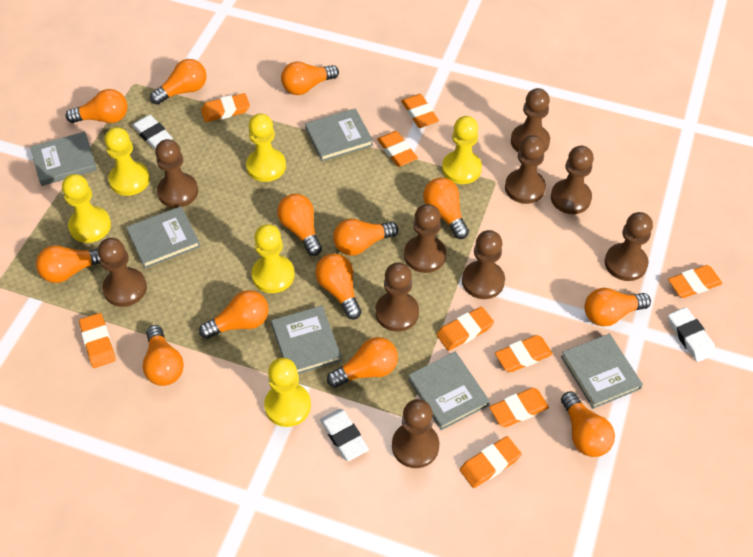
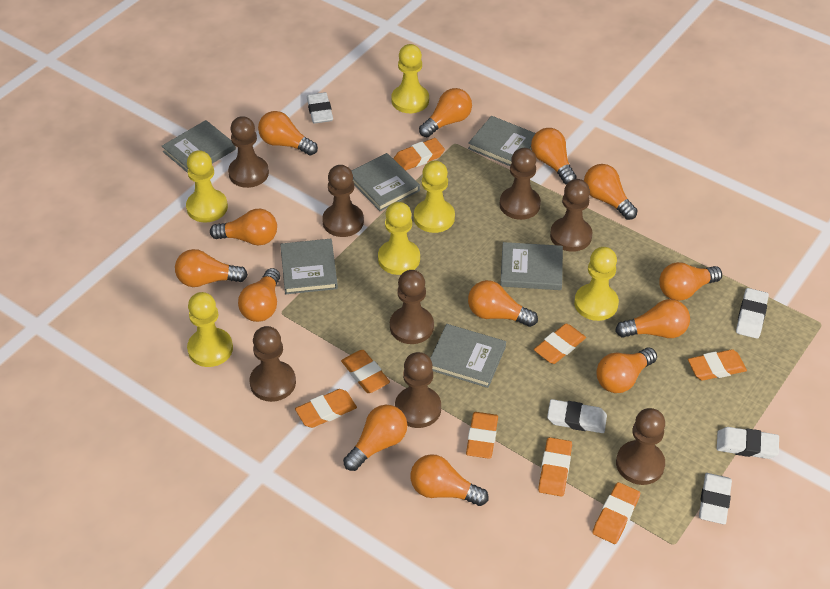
brown pawn: [98,238,147,307] [155,139,198,208] [375,263,419,332] [392,399,439,468] [404,204,446,273] [462,230,505,299] [505,135,546,204] [511,88,550,152] [551,146,594,214] [605,212,653,281] = 10 -> [228,116,269,188] [250,326,296,402] [322,165,364,237] [390,270,434,344] [395,352,441,428] [499,148,541,220] [550,179,593,252] [616,408,665,485] = 8
orange eraser: [79,313,116,368] [201,93,250,122] [377,131,418,167] [401,94,439,128] [436,307,494,351] [460,436,522,488] [489,388,549,427] [495,335,553,372] [668,265,722,298] = 9 -> [295,389,357,428] [341,350,390,393] [393,138,445,171] [466,412,498,459] [534,324,586,364] [538,437,572,497] [592,482,640,544] [688,349,747,381] = 8
white eraser: [132,115,173,149] [320,409,369,461] [668,307,716,362] = 3 -> [307,92,333,124] [547,399,607,433] [699,473,732,524] [717,427,779,459] [736,288,769,339] = 5

